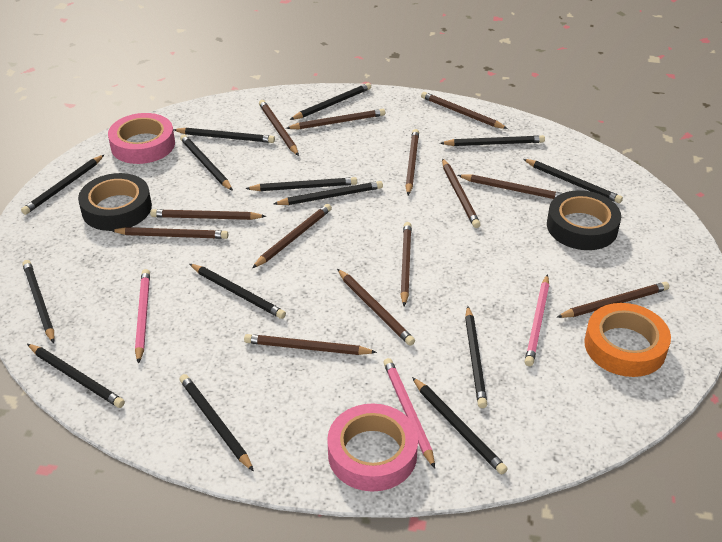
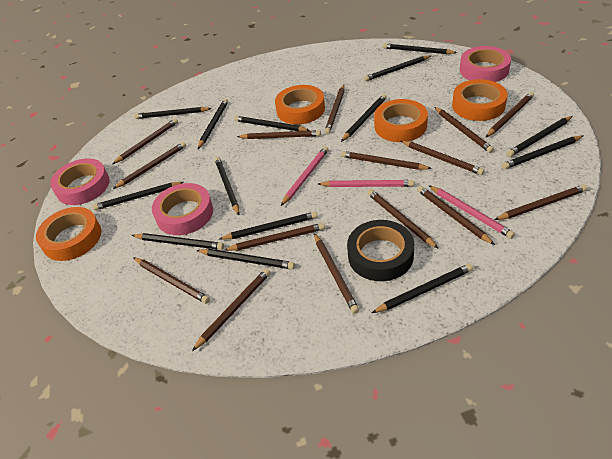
black tape: [78,173,152,231] [547,190,621,250] = 2 -> [347,220,414,281] = 1
brown pencil: [110,227,228,239] [150,209,266,220] [244,334,377,355] [252,204,332,268] [259,100,299,156] [286,109,385,130] [337,269,415,346] [400,222,412,306] [405,129,419,195] [421,92,508,129] [442,158,481,228] [457,174,562,199] [557,282,669,318] = 13 -> [112,118,178,164] [113,142,186,189] [133,257,210,304] [192,268,270,351] [224,223,325,251] [237,130,321,139] [314,233,359,314] [325,85,345,134] [341,151,432,170] [367,189,439,249] [401,141,484,175] [417,186,495,245] [434,107,494,153] [485,92,534,138] [494,184,587,220] = 15
orange tape: [584,303,671,377] = 1 -> [36,207,101,261] [275,85,325,124] [374,99,428,142] [452,79,508,121] = 4
pink tape: [108,113,175,164] [327,403,418,492] = 2 -> [50,158,110,205] [152,183,213,235] [460,46,511,82] = 3

